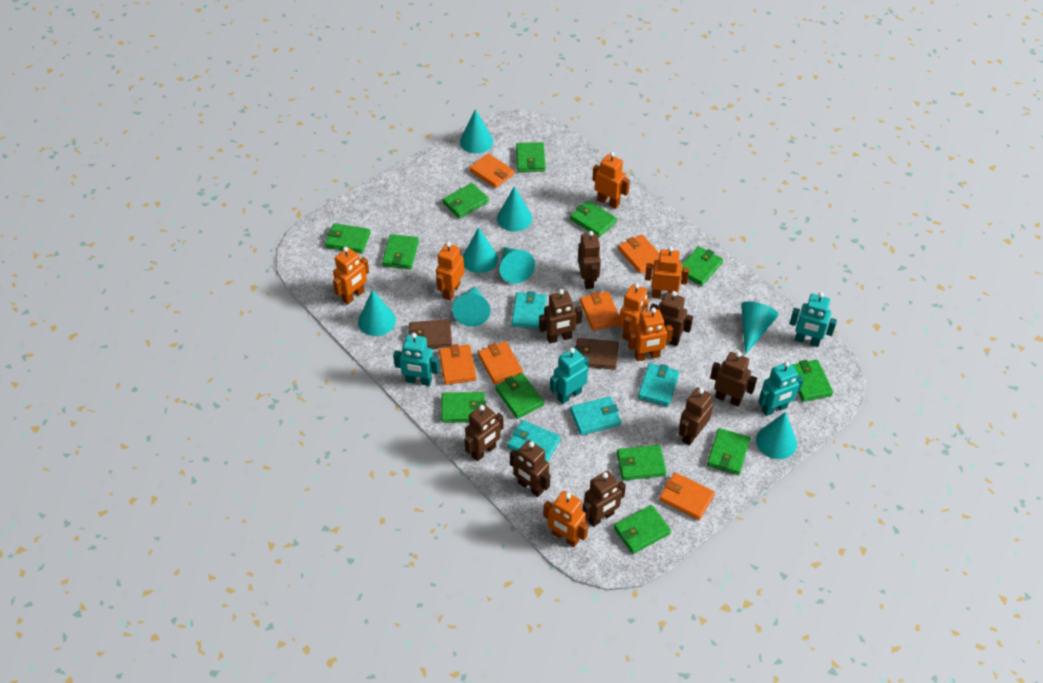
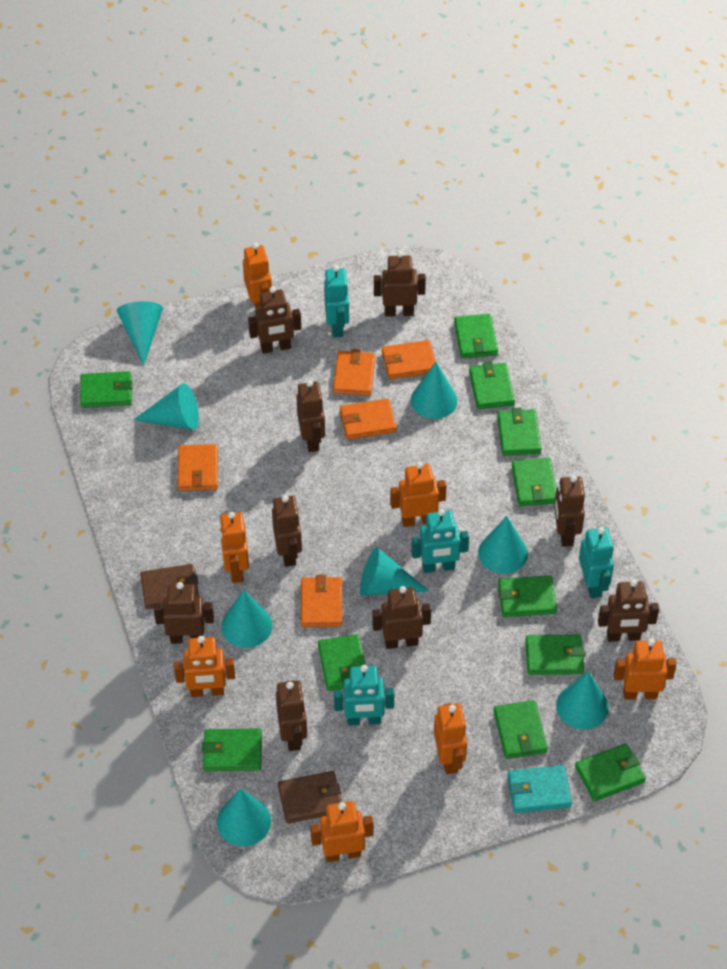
brown robot: [464,404,504,461] [510,440,550,497] [539,289,583,344] [578,231,601,289] [582,470,626,527] [650,291,693,346] [679,387,713,446] [710,351,757,407] = 8 -> [154,582,214,644] [248,286,301,354] [272,495,302,567] [276,680,307,751] [297,380,325,452] [372,586,431,649] [374,251,426,317] [554,475,585,547] [598,580,659,642] = 9
green wallet: [325,223,371,253] [382,234,419,269] [441,392,486,423] [443,183,489,219] [495,373,544,419] [516,142,545,172] [570,200,617,237] [614,505,671,554] [617,445,666,481] [682,246,723,286] [707,428,750,475] [792,360,833,402] = 12 -> [80,371,132,408] [202,729,262,771] [318,634,366,691] [454,314,498,358] [469,362,515,409] [494,700,548,759] [497,408,542,456] [498,576,557,617] [511,458,557,506] [525,634,585,675] [575,743,646,801] = 11
orange wallet: [439,344,476,385] [469,153,514,188] [478,341,523,385] [580,291,620,331] [618,235,660,274] [659,472,715,520] = 6 -> [178,444,218,491] [301,575,343,627] [333,349,375,396] [340,398,397,440] [382,340,436,379] = 5
turquoise wallet: [507,420,561,462] [511,291,546,329] [570,396,621,435] [638,363,680,407] = 4 -> [507,765,572,813] = 1

